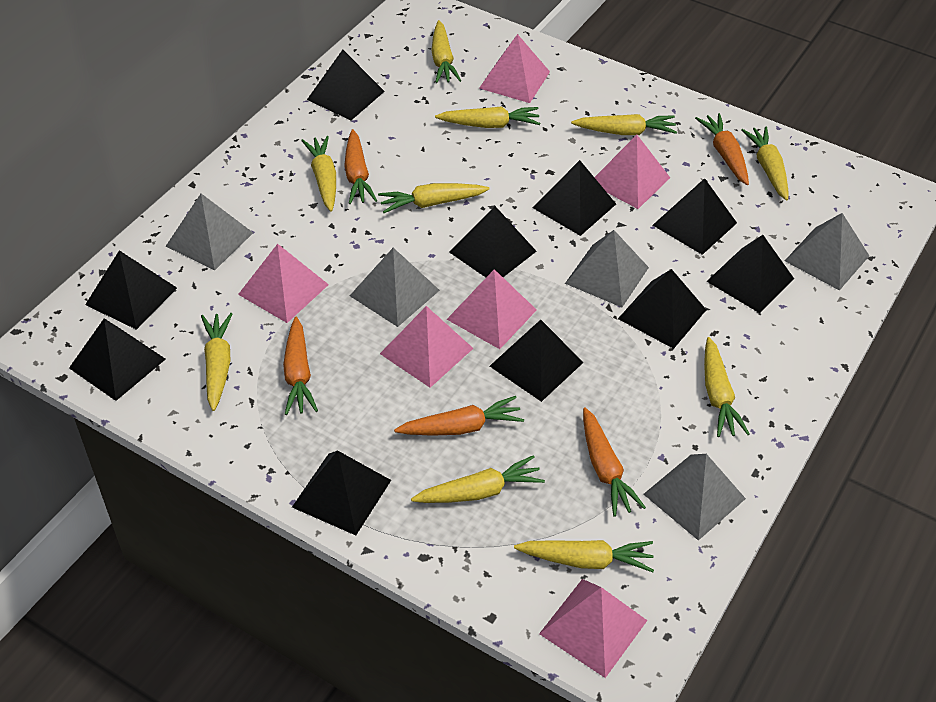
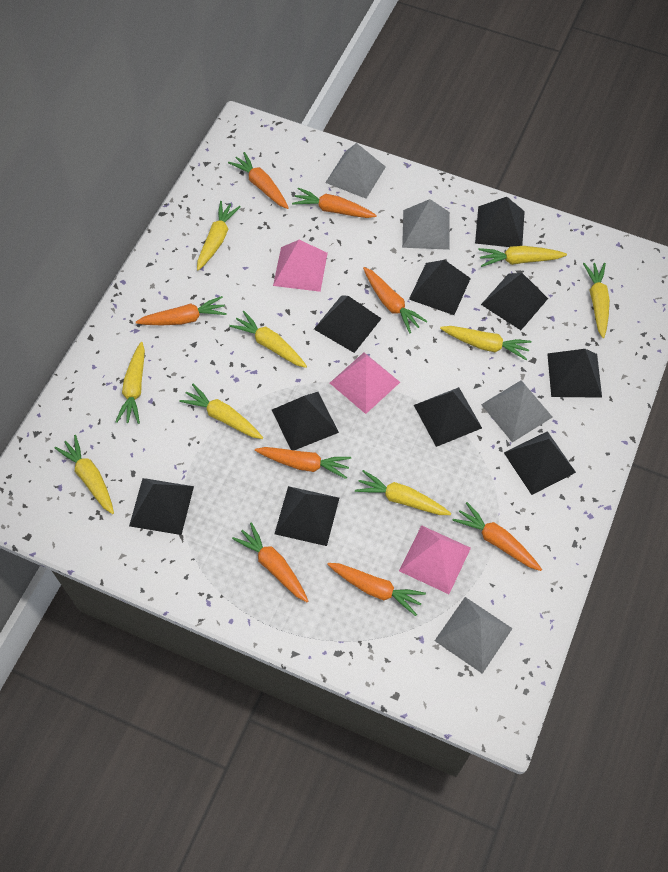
grey pyramid: [166,194,253,270] [350,248,440,327] [565,230,649,307] [643,454,746,541] [785,213,869,291] = 5 -> [325,143,386,199] [402,199,450,250] [435,597,513,674] [481,380,552,442] = 4
orange carrot: [283,317,318,415] [344,129,377,204] [394,396,524,436] [583,407,646,517] [695,113,749,185] = 5 -> [136,296,227,325] [228,152,289,209] [232,522,308,602] [255,447,351,479] [292,188,377,218] [327,563,426,616] [363,267,427,333] [453,502,542,571] = 8
pink pyramid: [238,244,329,323] [380,306,474,388] [447,269,537,349] [479,34,550,103] [539,579,648,678] [594,135,670,209] = 6 -> [273,240,328,292] [330,353,400,414] [399,525,471,594] = 3
yellow carrot: [201,313,232,411] [301,136,336,212] [378,183,489,213] [411,455,545,503] [431,20,461,83] [435,107,540,128] [514,540,654,572] [571,114,677,135] [704,337,750,437] [741,126,789,201] = 10 -> [54,435,114,514] [115,342,145,424] [179,384,263,439] [197,201,241,270] [229,311,307,368] [355,470,451,515] [440,326,532,360] [478,246,567,267] [583,263,610,338] = 9

